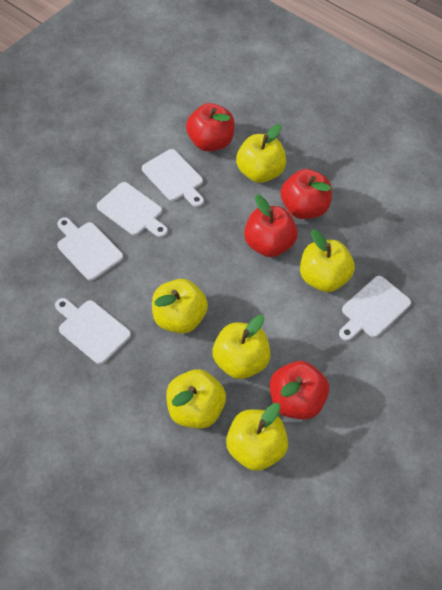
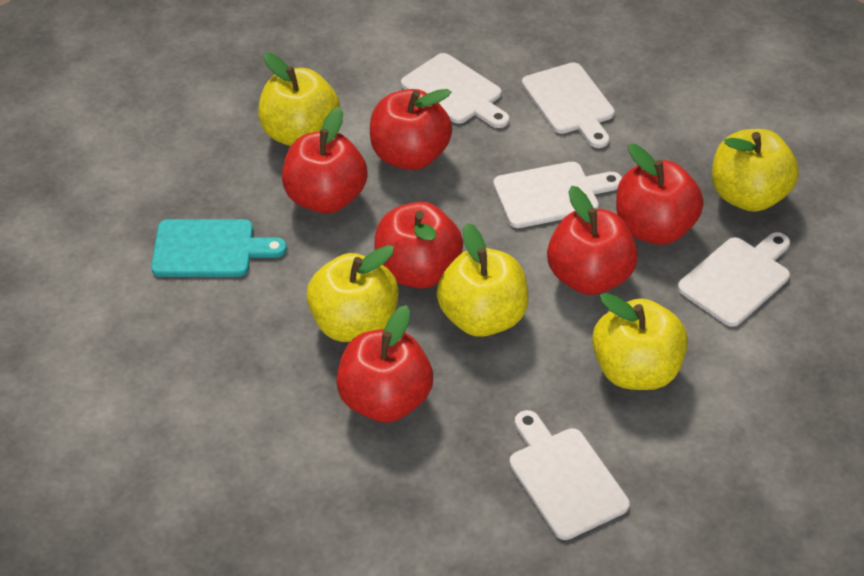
red apple: [186,103,235,152] [244,194,298,257] [270,361,329,419] [281,169,332,219] = 4 -> [282,107,368,214] [336,305,433,423] [370,89,452,170] [375,202,463,289] [547,186,638,295] [616,144,704,245] = 6
turquoise cutting board: none = 0 -> [151,219,287,277] = 1
yellow apple: [152,279,208,334] [166,369,226,429] [212,315,271,379] [226,403,288,471] [236,124,286,183] [300,229,355,292] = 6 -> [258,53,340,146] [306,245,399,342] [437,223,528,337] [592,293,688,390] [712,129,799,212] = 5

